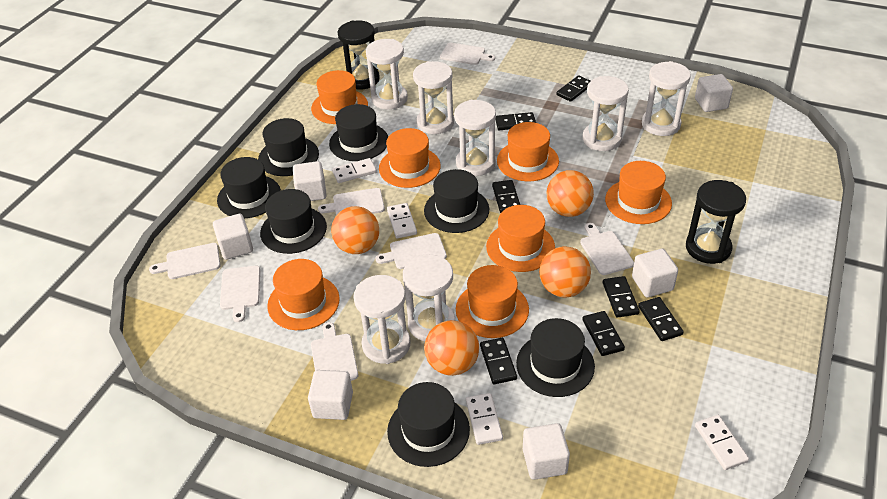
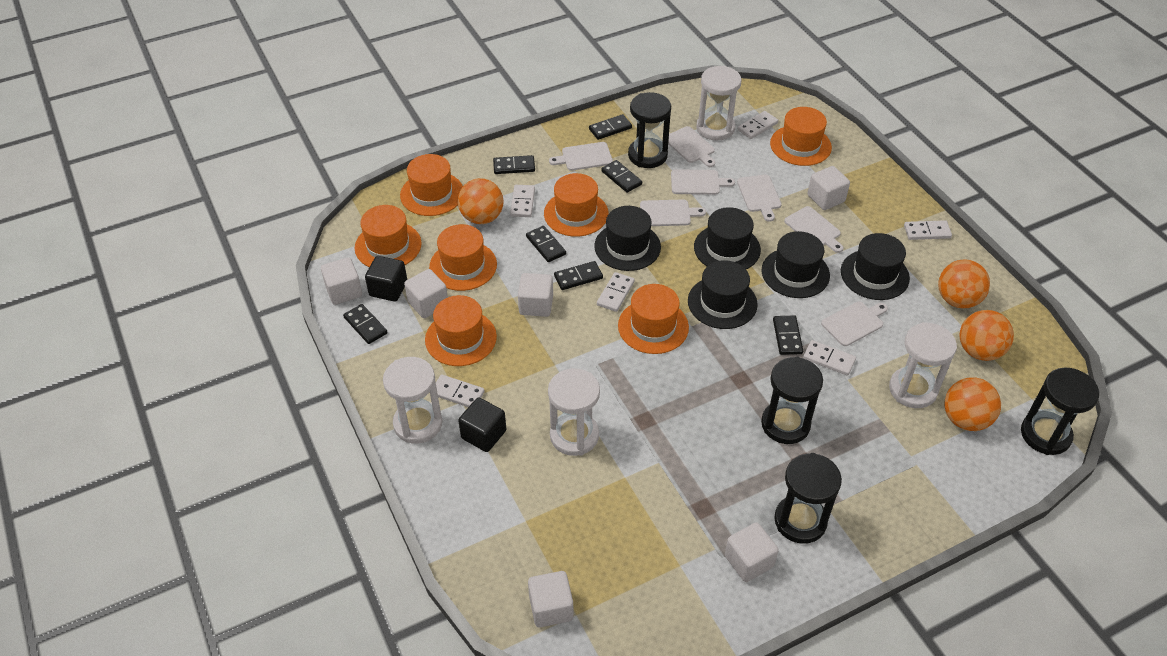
black cube: none = 0 -> [365,256,407,302] [458,398,506,452] = 2
black hat: [217,157,281,218] [258,118,319,176] [260,189,327,254] [329,104,388,161] [387,382,470,467] [424,169,489,233] [516,318,595,397] = 7 -> [594,206,661,271] [688,260,758,329] [694,207,761,269] [762,231,830,298] [841,233,910,300] = 5
black hourglass: [338,21,380,90] [686,180,746,264] = 2 -> [628,92,671,168] [761,357,823,444] [774,453,842,544] [1021,368,1099,455] = 4
white domino: [332,158,377,183] [387,203,417,238] [466,393,503,445] [695,415,749,470] = 4 -> [436,374,485,407] [510,185,535,217] [597,272,635,312] [738,111,778,139] [803,340,856,376] [904,220,952,240] = 6
white hourglass: [354,275,411,364] [366,39,408,109] [403,254,455,341] [413,61,454,134] [454,100,496,176] [582,76,629,151] [642,61,691,136] = 7 -> [383,357,442,444] [548,368,600,456] [696,66,742,140] [889,322,957,408] = 4

